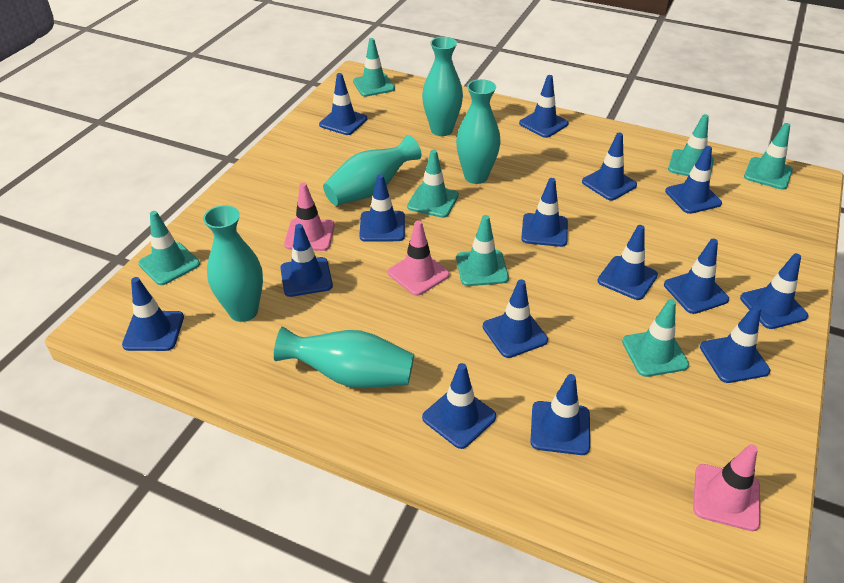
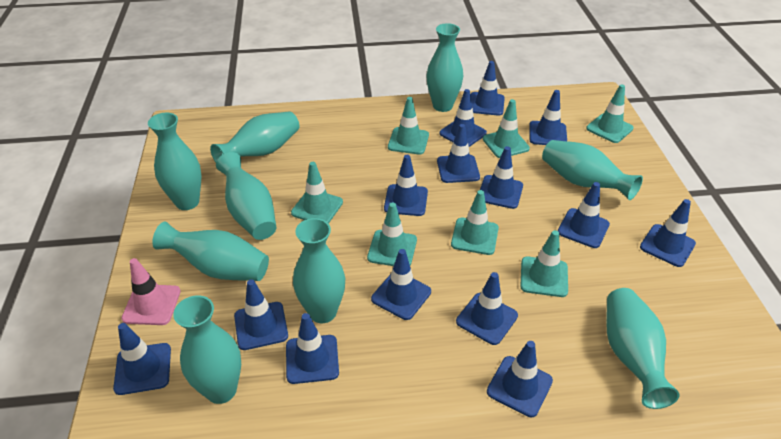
blue traffic cone: [122,277,184,351] [280,224,333,297] [319,73,367,135] [359,174,405,242] [422,363,496,449] [483,279,548,358] [519,75,569,138] [521,178,568,247] [530,374,590,455] [582,133,637,200] [597,225,658,300] [664,239,729,314] [665,146,722,214] [700,305,770,383] [740,253,808,329] = 15 -> [113,323,171,395] [234,279,288,350] [286,313,339,384] [371,249,431,320] [384,155,428,216] [437,124,480,183] [439,89,487,147] [456,272,518,345] [470,61,505,116] [480,146,523,209] [487,341,553,417] [529,90,567,145] [558,182,610,248] [640,199,696,267] = 14
pink traffic cone: [284,182,335,251] [388,220,450,296] [693,444,760,531] = 3 -> [121,258,181,325] = 1
turquoise vase: [203,205,263,322] [274,326,414,388] [323,135,422,206] [422,37,463,136] [456,79,501,184] = 5 -> [148,113,202,210] [152,221,269,281] [173,295,241,404] [210,112,299,162] [216,152,277,240] [293,218,345,323] [426,23,463,112] [542,140,643,200] [606,288,680,409] = 9

